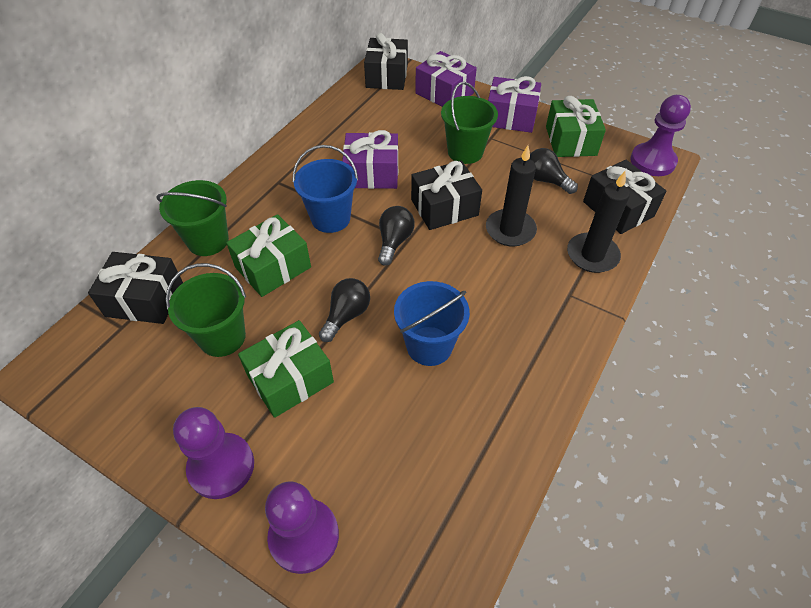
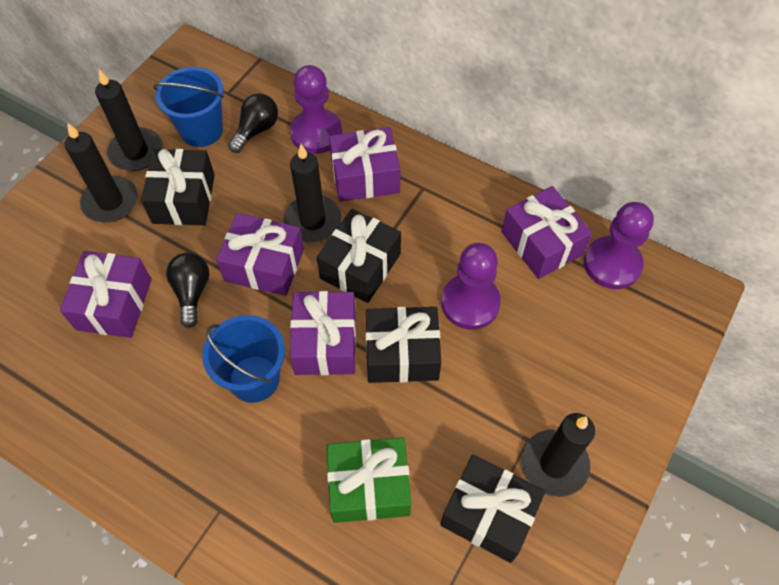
black candle: [486,145,537,246] [567,171,630,273] = 2 -> [65,122,138,222] [95,69,163,171] [284,144,341,242] [522,413,595,497] = 4
black light bulb: [319,278,370,342] [378,206,415,266] [529,148,578,194] = 3 -> [166,252,209,328] [228,93,278,153] = 2
green bucket: [156,180,229,256] [166,263,246,357] [441,82,498,164] = 3 -> none = 0
green gift: [226,214,311,297] [238,320,334,418] [546,96,606,157] = 3 -> [327,437,411,523] = 1
purple gift: [342,130,398,189] [415,51,477,107] [488,76,541,133] = 3 -> [60,251,152,338] [216,213,304,296] [290,291,356,375] [329,127,401,202] [502,186,592,279] = 5

